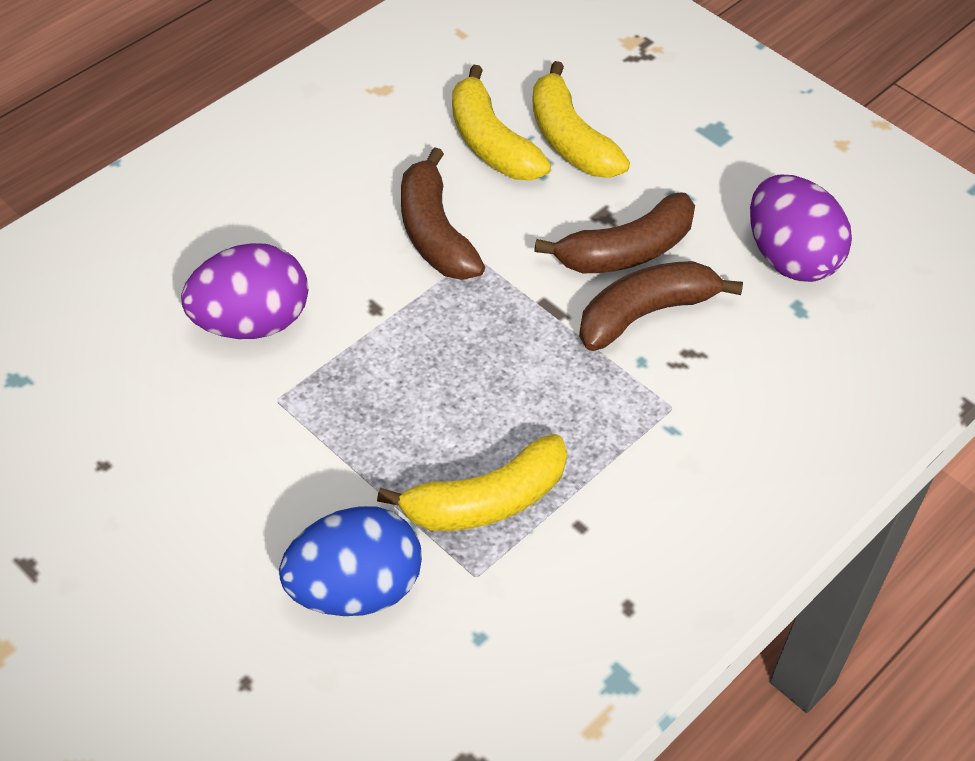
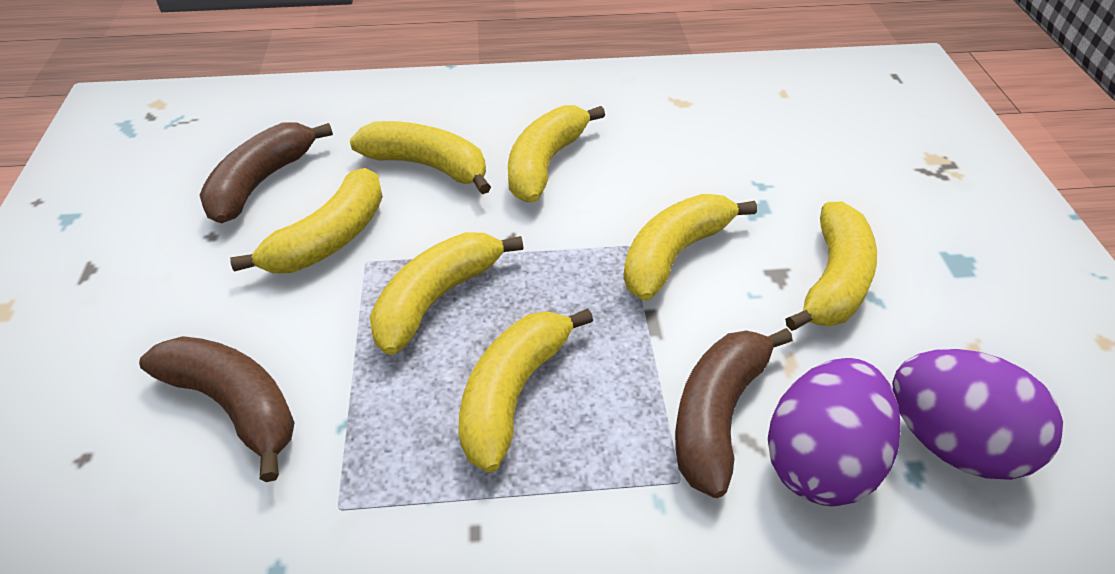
blue egg: [279,506,422,616] = 1 -> none = 0
yellow banana: [377,434,567,531] [452,65,551,180] [532,61,630,178] = 3 -> [230,168,383,273] [350,121,491,194] [370,232,524,355] [459,308,593,472] [508,105,605,202] [623,194,757,301] [785,202,877,331] = 7

